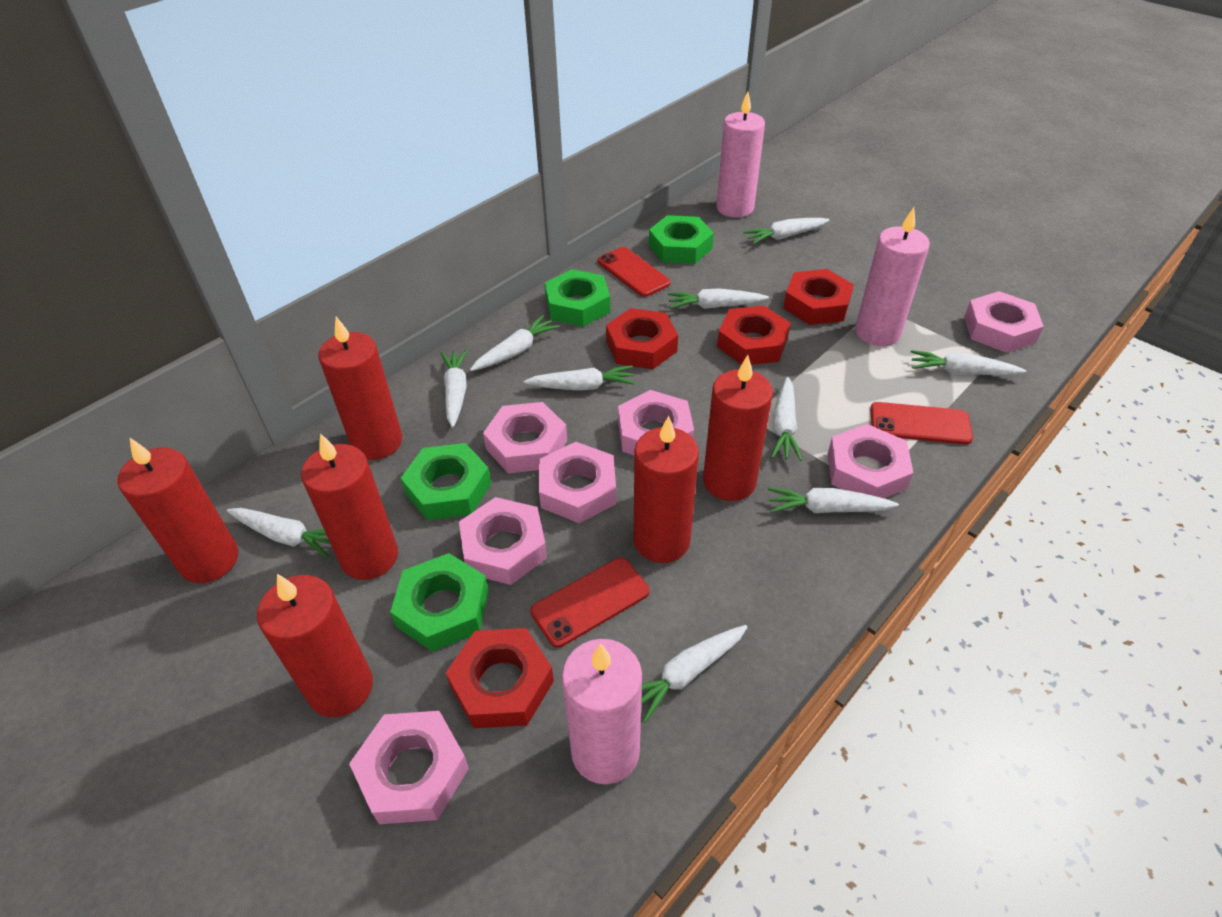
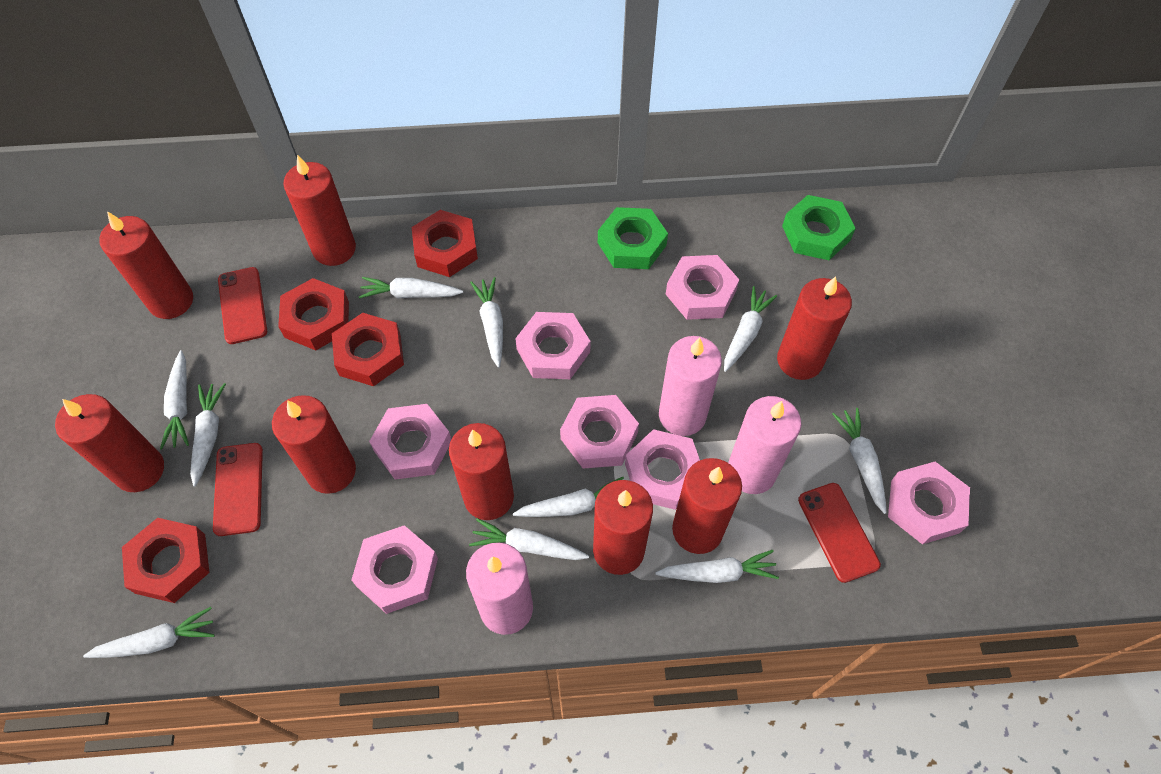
green nut: [390,553,489,652] [401,443,491,520] [545,269,610,327] [649,215,714,264] = 4 -> [598,207,668,269] [782,195,856,260] = 2
red candle: [117,438,238,583] [257,574,373,717] [301,433,398,580] [319,317,402,460] [634,416,699,563] [703,355,773,501] = 6 -> [55,394,164,492] [99,211,193,319] [272,395,356,494] [283,155,356,266] [449,423,514,520] [593,480,653,575] [672,458,742,554] [777,277,852,380] = 8

